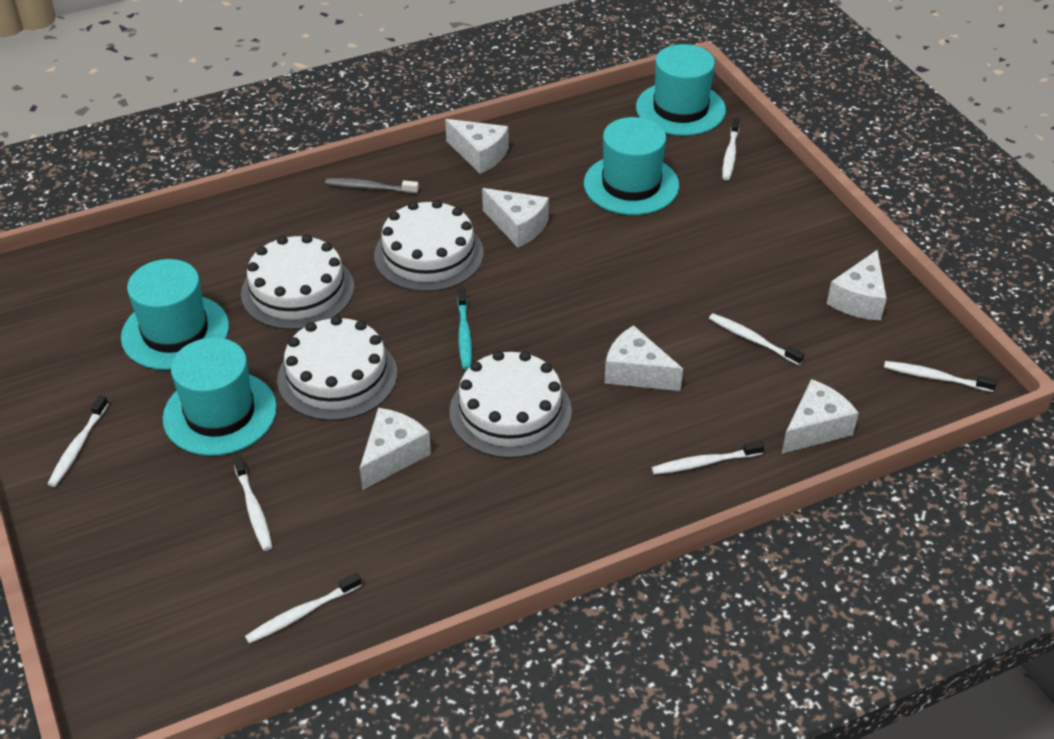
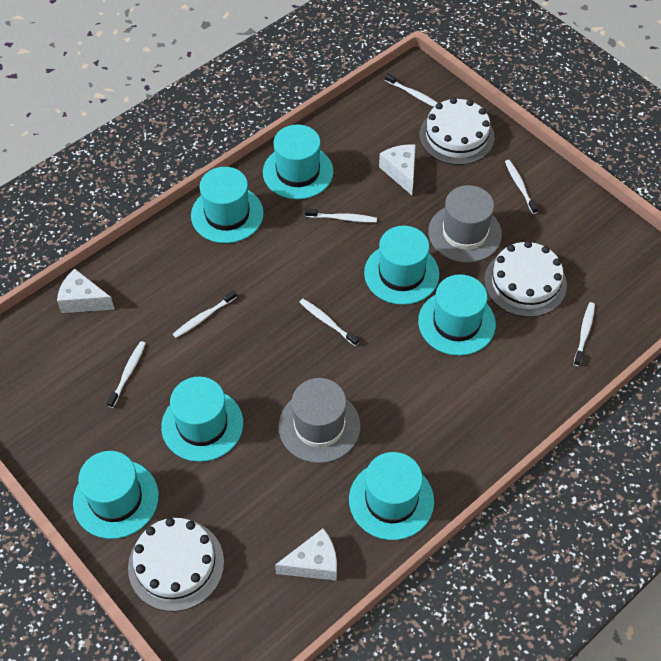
grey hat: none = 0 -> [278,378,361,463] [428,185,502,263] = 2
grey toothbrush: [325,178,419,194] = 1 -> none = 0
turquoise hat: [121,259,229,370] [163,337,277,456] [584,117,679,215] [636,44,726,136] = 4 -> [73,451,159,539] [161,377,243,462] [191,167,264,243] [263,124,333,200] [349,452,434,540] [364,226,439,305] [418,274,496,356] = 7
turquoise toothbrush: [457,288,472,370] = 1 -> none = 0
white cake: [241,234,354,330] [277,316,397,421] [374,200,484,292] [449,351,572,458] = 4 -> [128,518,224,611] [419,98,495,165] [484,241,567,317] = 3
white cheese: [360,408,431,490] [445,119,509,174] [482,188,549,248] [604,325,683,391] [782,379,859,454] [827,250,887,320] = 6 -> [57,269,114,313] [275,528,337,581] [379,144,416,195] = 3

